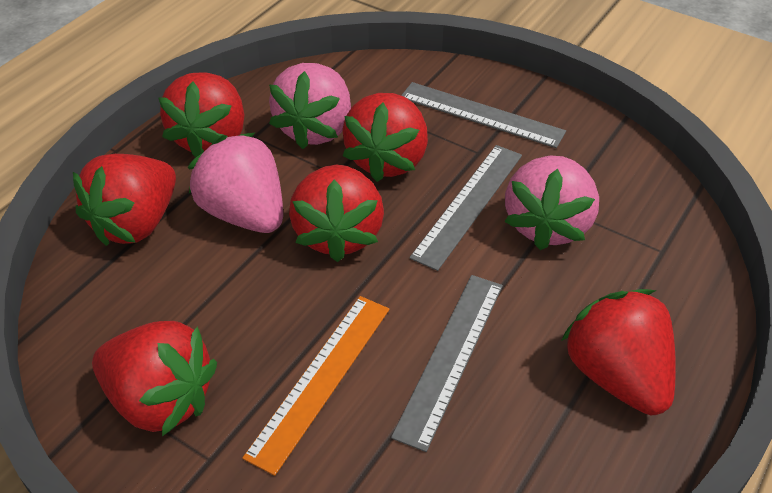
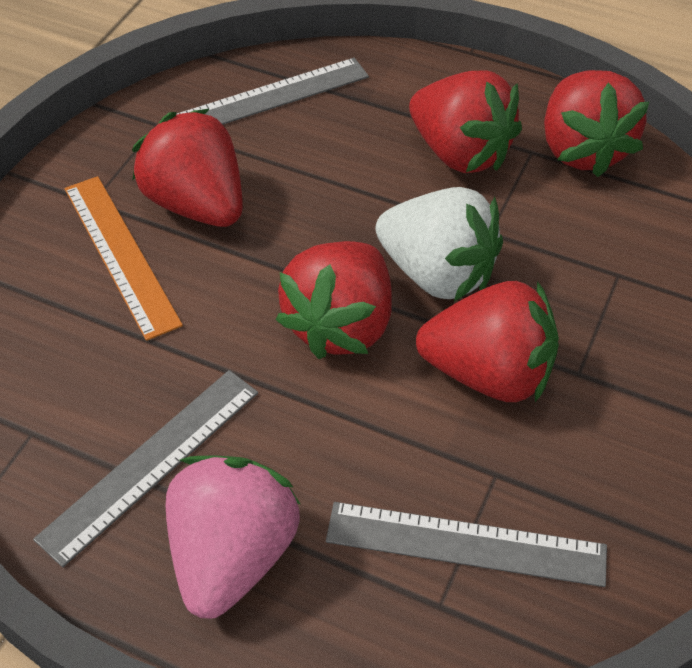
pink strawberry: [188,132,283,233] [269,63,351,149] [504,156,599,250] = 3 -> [166,456,300,619] = 1
red strawberry: [73,154,176,246] [92,321,217,436] [159,72,244,157] [289,165,384,262] [342,93,428,182] [561,289,676,415] = 6 -> [132,109,243,227] [276,241,392,359] [409,70,522,173] [416,281,559,402] [544,70,649,177] = 5
white strawberry: none = 0 -> [376,187,503,301] = 1

